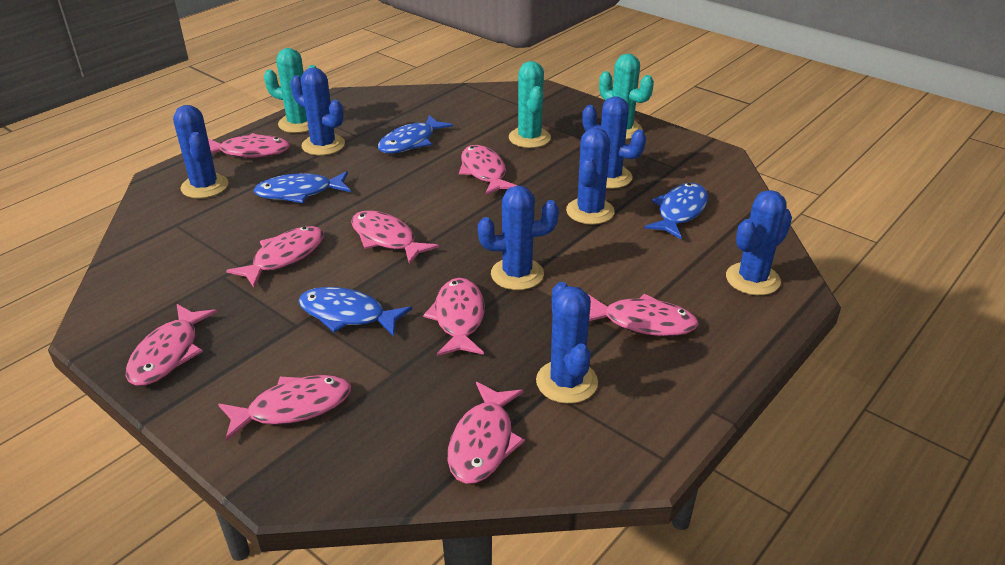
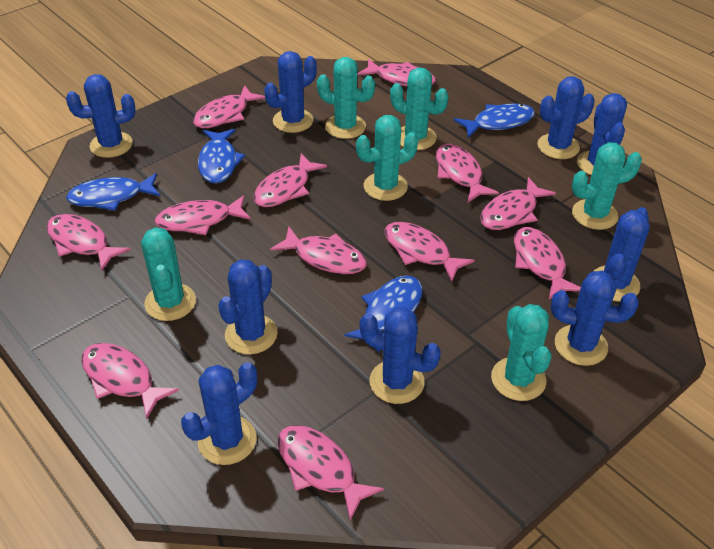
blue cactus: [173,105,229,198] [290,68,345,156] [478,185,559,290] [536,282,598,404] [566,128,615,225] [582,96,646,189] [726,190,792,295] = 7 -> [66,74,136,158] [181,362,257,465] [218,259,278,354] [264,51,317,133] [360,307,441,404] [538,76,595,159] [551,271,639,366] [577,93,627,175] [594,207,650,302] = 9
pink fish: [126,304,217,386] [208,133,290,158] [218,375,351,441] [226,226,324,288] [351,210,439,265] [423,278,485,356] [448,382,525,484] [459,145,517,196] [588,294,699,336] = 9 -> [46,214,130,271] [81,343,179,419] [154,195,251,235] [193,85,265,128] [253,153,328,207] [270,227,367,274] [277,425,384,521] [357,59,436,87] [384,222,475,282] [436,144,499,202] [480,177,556,230] [514,227,581,300] = 12
turquoise cactus: [264,48,317,133] [509,61,551,148] [599,54,654,139] = 3 -> [141,228,196,321] [317,57,375,139] [356,115,418,201] [390,68,449,150] [491,304,551,401] [572,142,642,230] = 6

